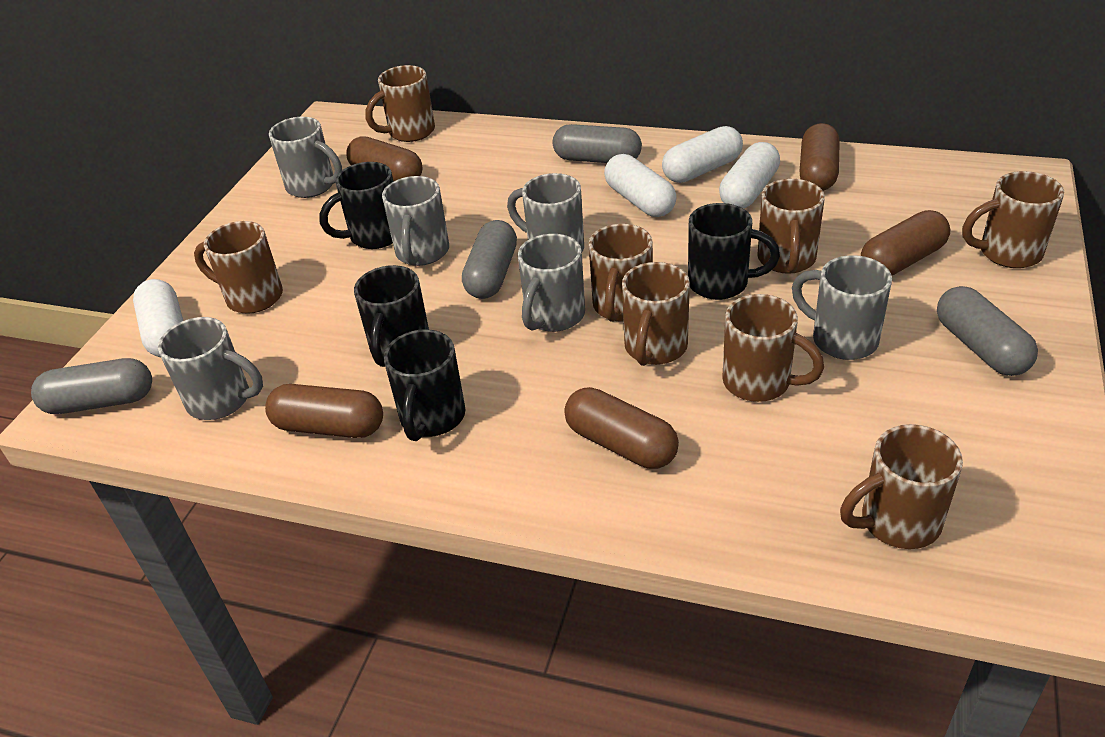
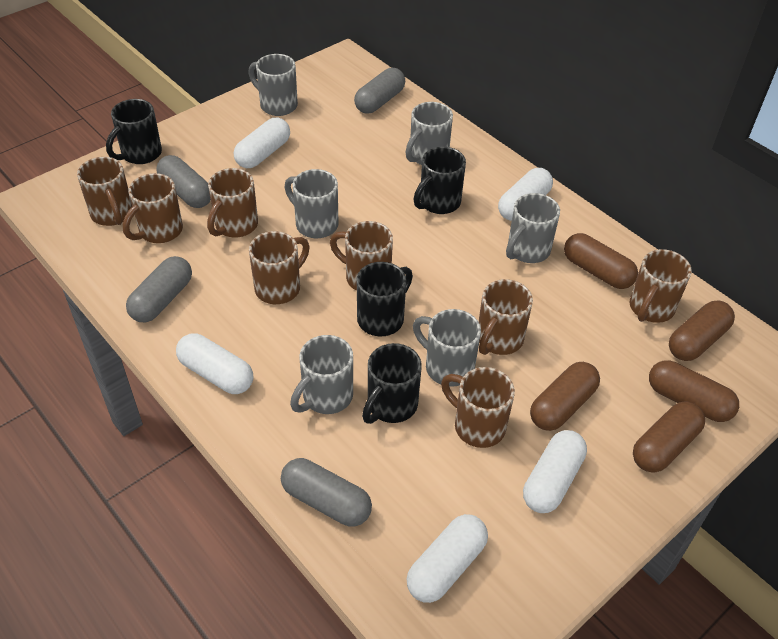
white capsule: [133,279,183,357] [604,154,677,217] [662,126,743,183] [719,142,780,208] = 4 -> [176,334,253,394] [234,118,290,168] [407,514,488,603] [498,168,553,221] [523,430,587,513] = 5

